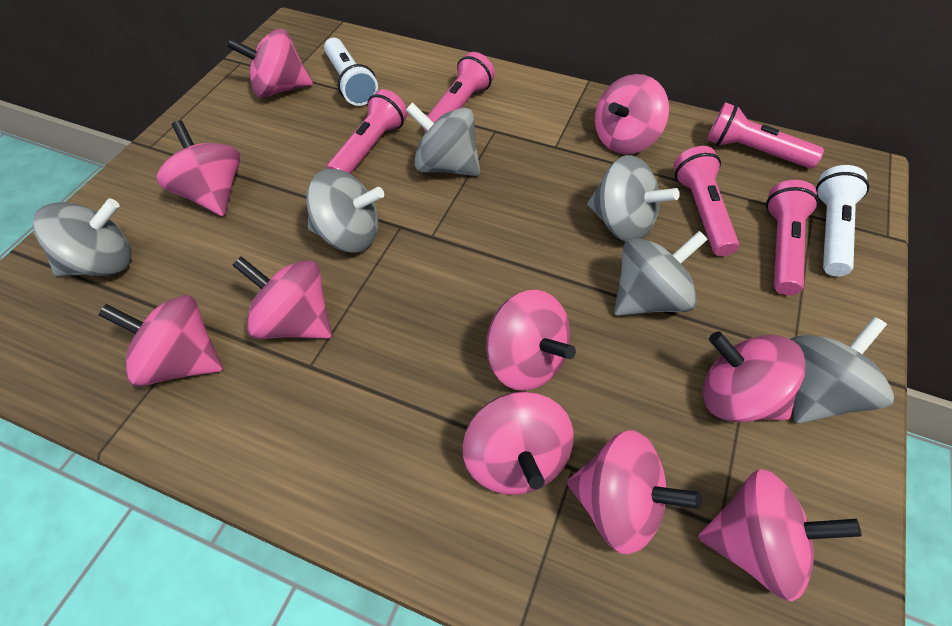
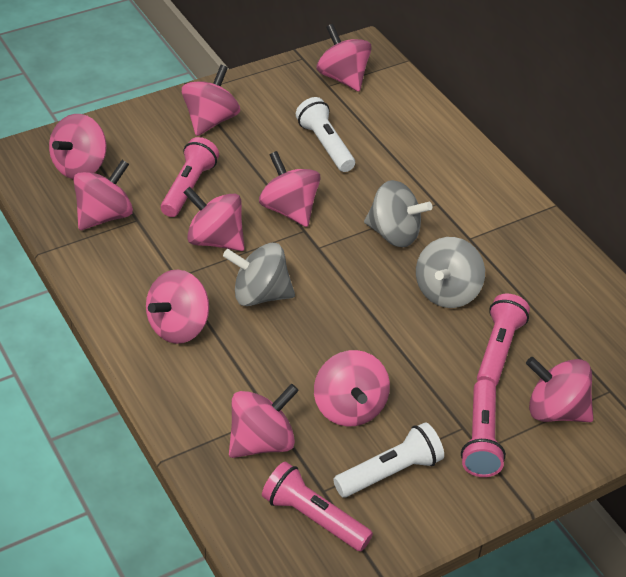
grey spinning top: [33,199,131,276] [306,169,384,253] [406,102,480,176] [587,155,680,242] [614,231,708,316] [790,317,894,423] = 6 -> [223,243,295,306] [364,180,432,247] [416,237,485,308] = 3
pink flashlight: [326,89,408,174] [423,52,495,132] [674,146,739,256] [707,102,824,169] [766,180,819,295] = 5 -> [161,137,219,217] [262,461,373,551] [461,379,506,477] [477,294,530,386] = 4

